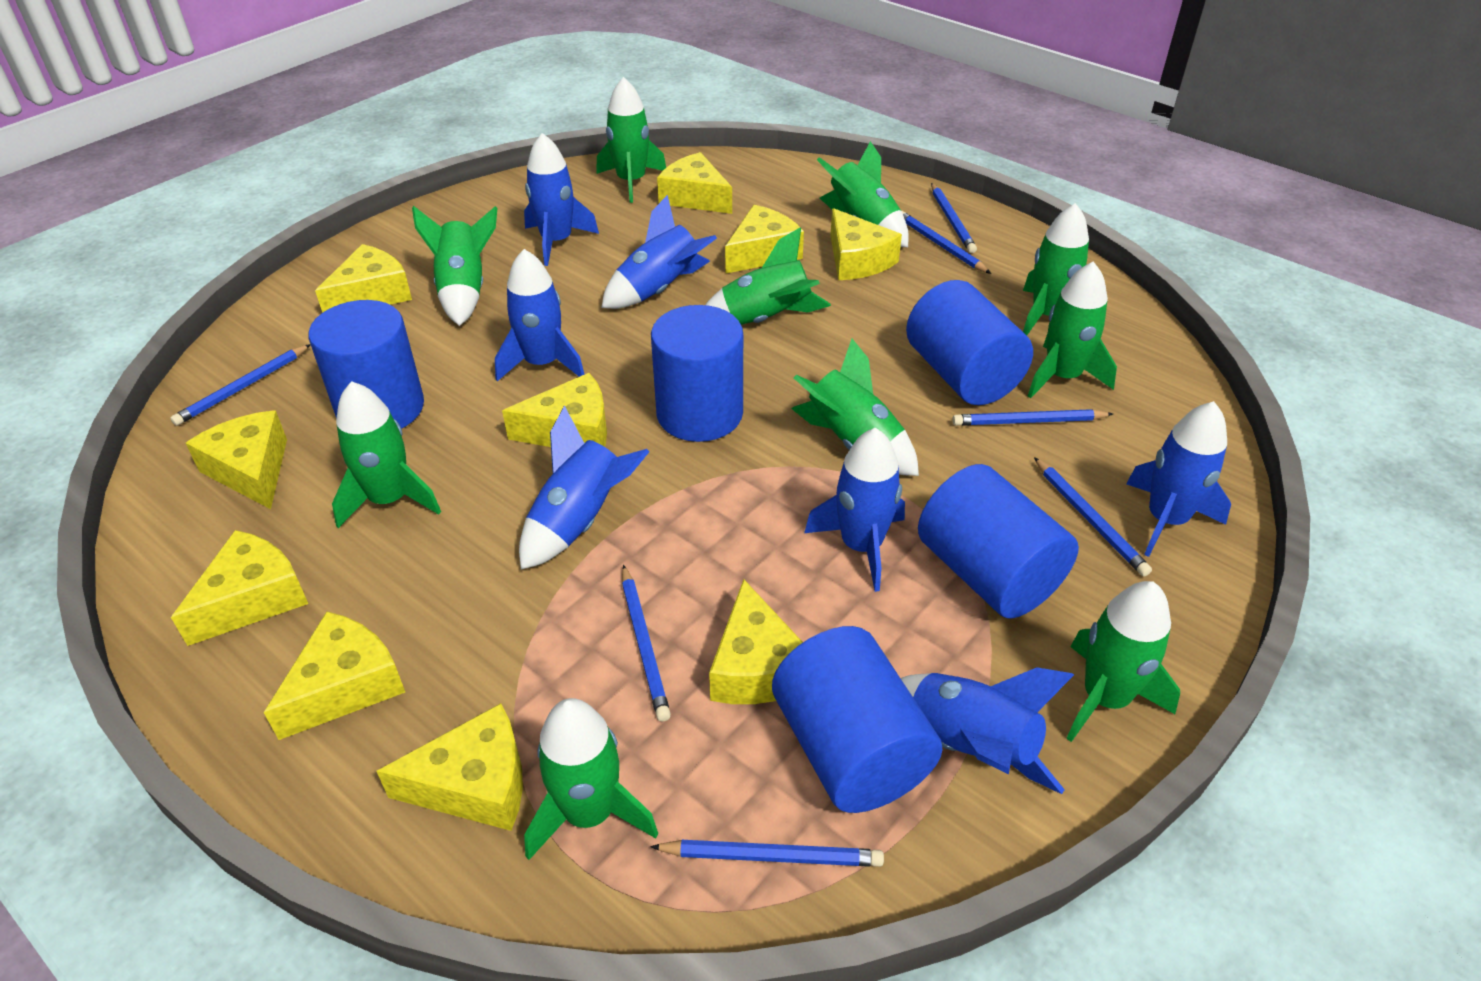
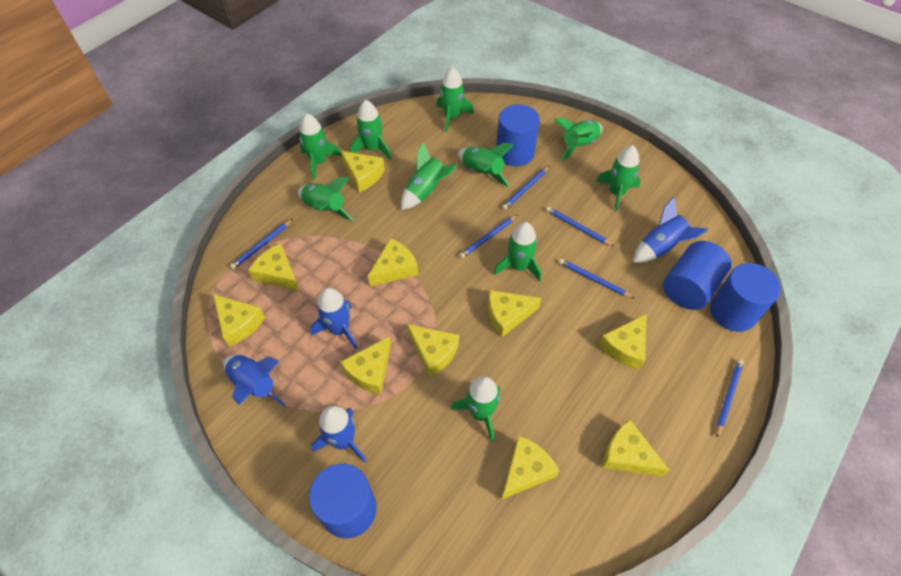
blue cylinder: [309,300,424,429] [651,305,743,442] [772,626,943,813] [906,280,1033,405] [918,464,1079,619] = 5 -> [309,463,377,539] [496,104,540,166] [663,241,732,310] [710,263,781,332] = 4
blue pencil: [170,344,311,426] [622,565,671,722] [650,840,884,867] [902,211,991,274] [931,183,977,253] [952,409,1113,426] [1034,457,1152,576] = 7 -> [230,219,293,269] [459,215,517,258] [502,166,549,210] [546,207,614,246] [559,259,635,299] [716,359,744,437] = 6
blue rocket: [495,249,585,381] [519,406,649,569] [524,133,599,266] [602,195,717,309] [804,427,905,592] [901,667,1074,794] [1126,401,1231,557] = 7 -> [224,355,286,406] [310,288,357,349] [311,406,366,463] [633,197,708,263] = 4

